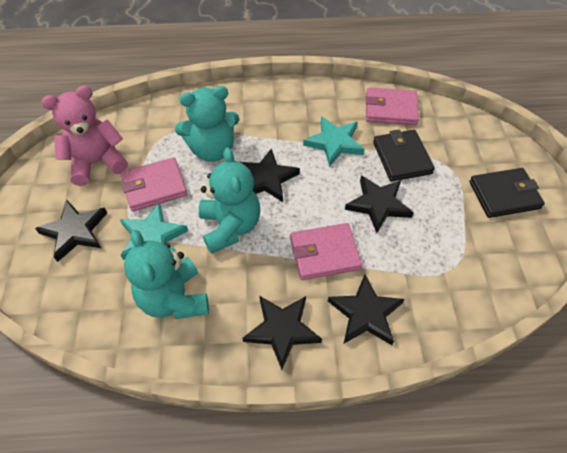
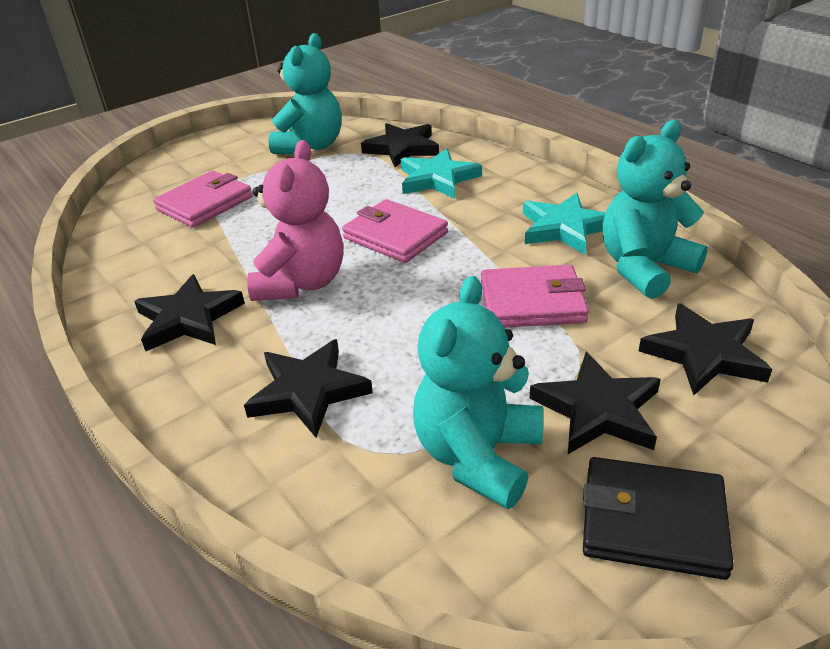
black wallet: [373,130,435,181] [469,168,545,218] = 2 -> [583,457,734,580] = 1

